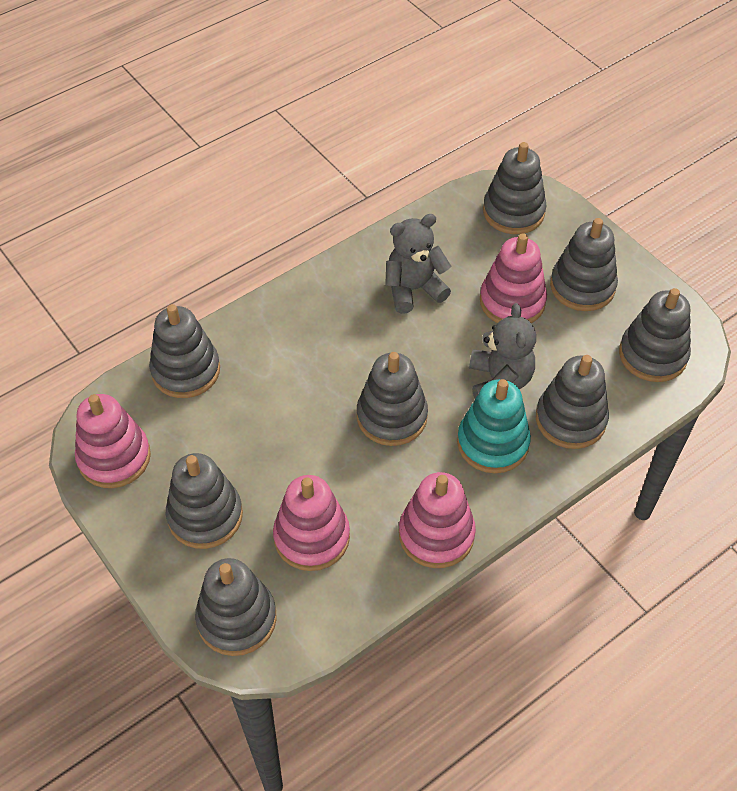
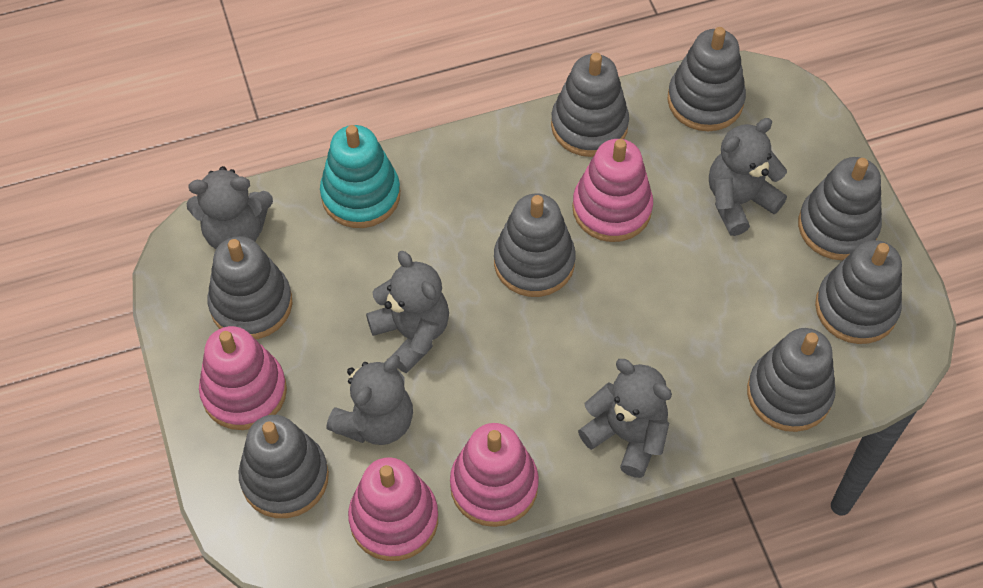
grey teddy bear: [385,214,451,314] [469,303,536,399] = 2 -> [186,166,273,249] [326,355,413,445] [366,251,449,373] [578,359,672,478] [709,118,787,236] = 5

